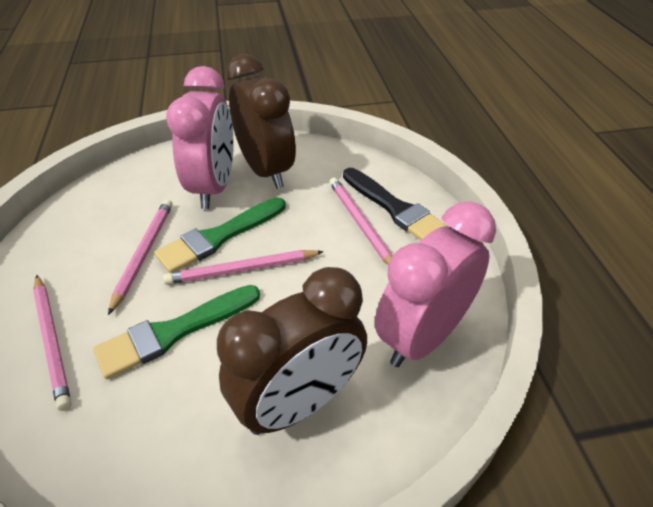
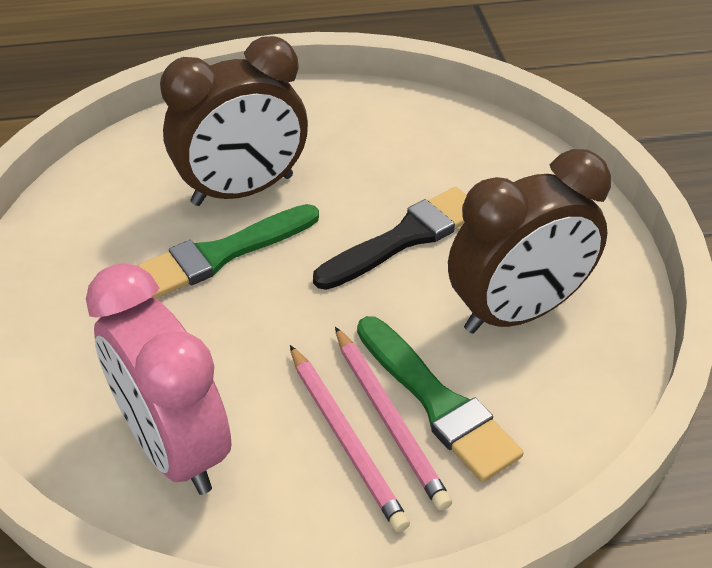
pink clock: [166,66,234,209] [375,201,496,367] = 2 -> [86,263,232,495] = 1
pink pencil: [33,275,71,411] [108,199,172,315] [163,250,324,285] [329,178,393,265] = 4 -> [290,345,410,532] [335,327,452,511] = 2

